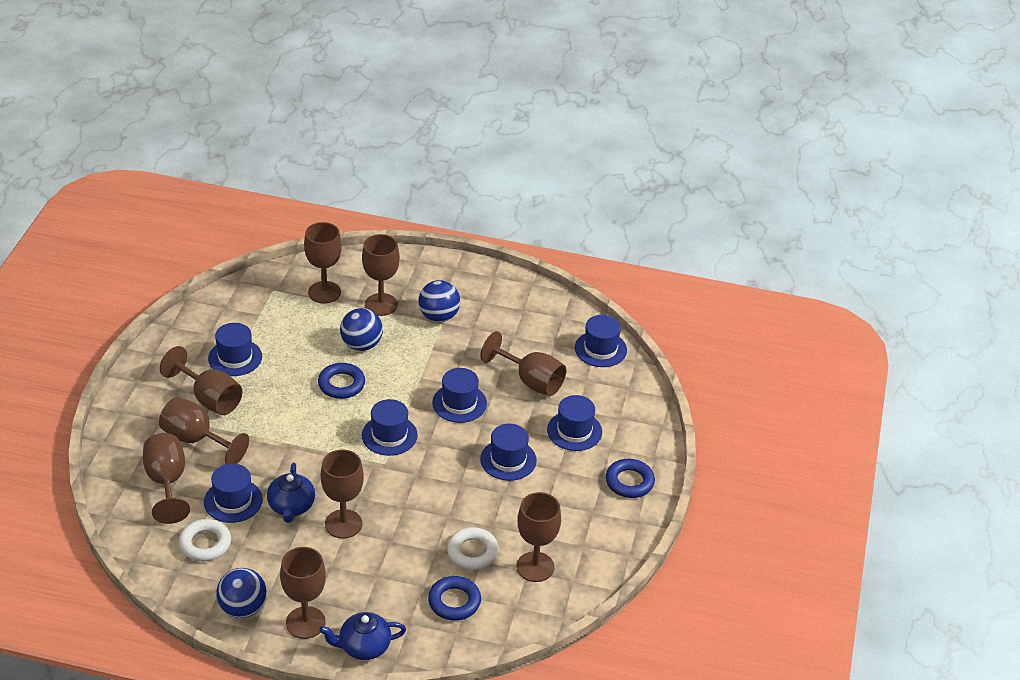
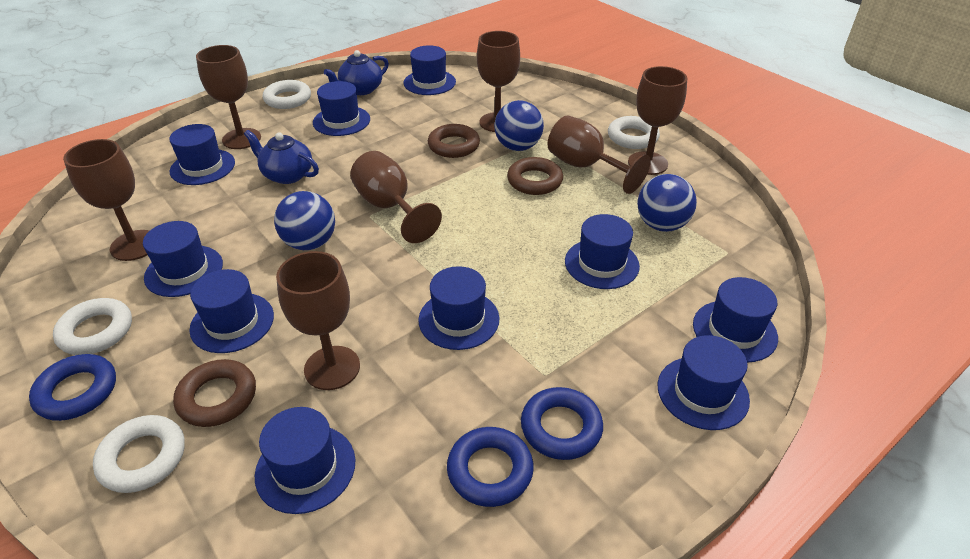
blue hat: [204,464,263,523] [208,323,262,376] [362,399,418,456] [432,368,487,423] [480,424,537,481] [547,395,602,451] [575,315,627,367] = 7 -> [143,221,223,297] [169,124,235,185] [189,269,274,353] [255,407,355,514] [313,81,370,136] [403,45,456,95] [418,266,499,350] [565,214,640,289] [658,335,750,430] [693,277,778,362] = 10
brown goblet: [143,433,190,524] [159,397,249,464] [160,346,243,415] [280,547,326,639] [304,222,342,304] [321,449,364,539] [362,234,400,316] [480,331,567,396] [516,492,561,582] = 9 -> [63,139,149,261] [196,45,261,149] [276,251,360,390] [350,151,442,243] [477,31,520,132] [548,116,651,194] [628,66,687,175] = 7
brown ring: none = 0 -> [173,359,256,427] [428,124,480,158] [507,157,563,195] = 3
white ring: [179,519,231,561] [447,527,499,570] = 2 -> [53,298,132,355] [93,415,185,493] [263,80,311,109] [608,116,660,149] = 4

